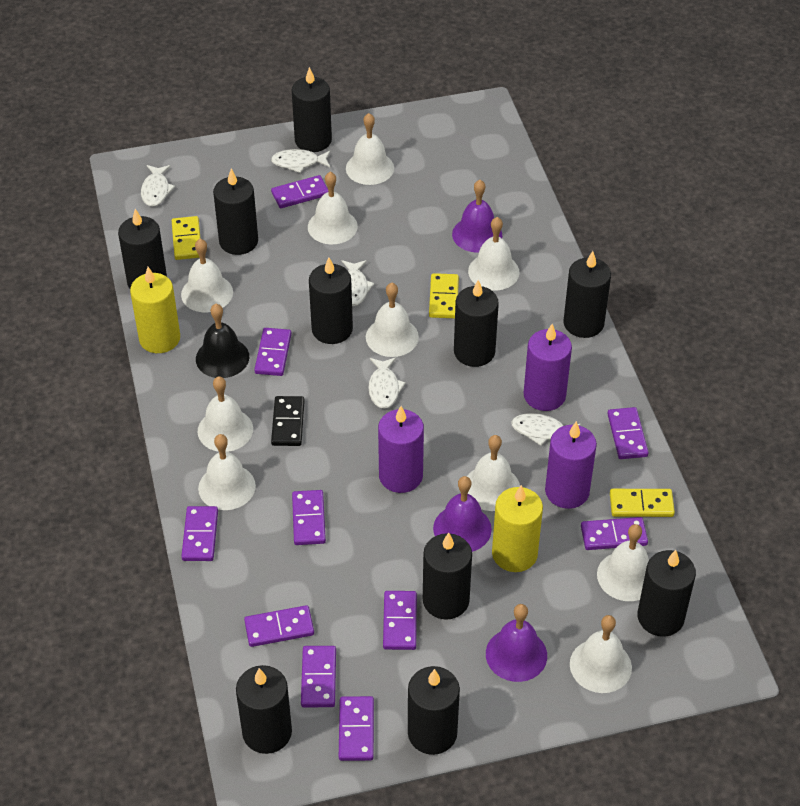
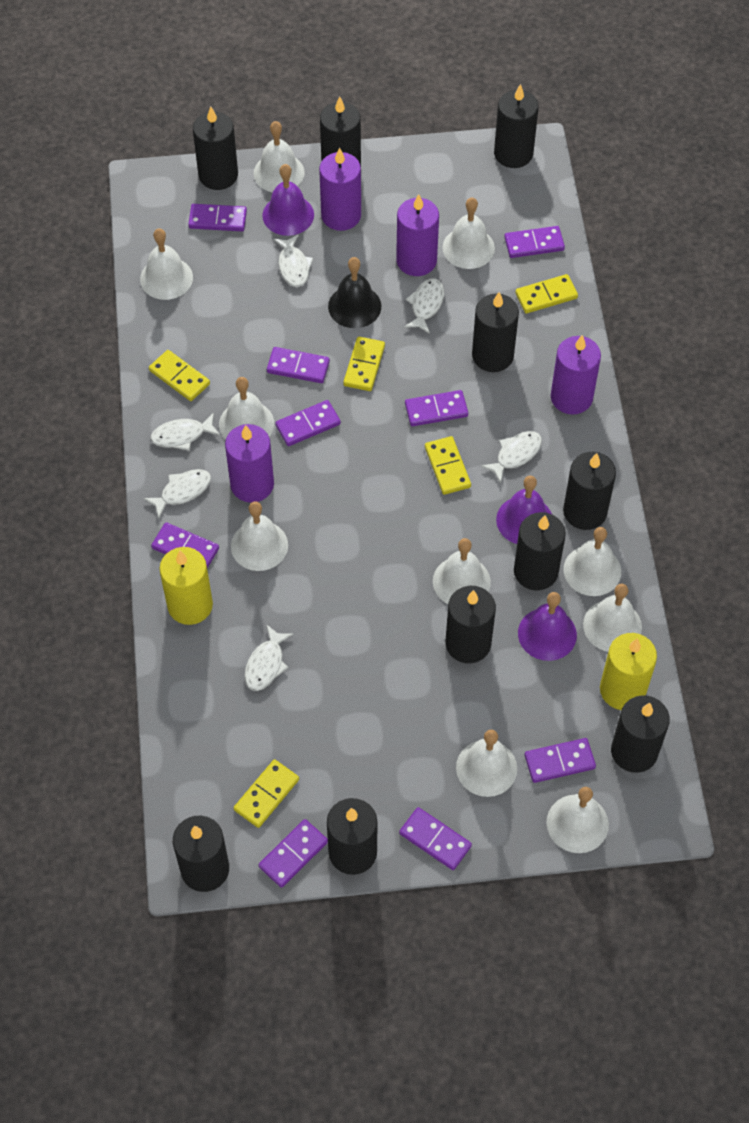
black domino: [271,396,305,446] = 1 -> none = 0
purple candle: [378,406,424,493] [524,324,572,411] [545,421,597,509] = 3 -> [225,424,274,503] [319,147,361,231] [396,194,439,276] [551,335,601,415] = 4
purple domino: [181,506,218,561] [244,605,314,647] [254,328,292,376] [271,175,328,208] [292,490,326,545] [301,646,336,707] [339,696,374,761] [383,591,417,650] [581,517,648,550] [607,407,649,459] = 10 -> [151,522,219,568] [188,204,247,231] [258,819,328,888] [267,347,330,383] [275,400,341,446] [399,807,472,870] [405,390,468,426] [504,226,565,258] [524,738,596,783] = 9
white fish: [141,165,175,207] [271,149,330,173] [341,260,374,306] [369,357,406,409] [511,413,581,446] = 5 -> [144,469,211,518] [151,413,220,451] [245,624,293,691] [273,234,313,287] [404,278,444,334] [481,431,542,483] = 6
yellow domino: [172,216,201,260] [429,273,459,318] [610,489,675,517] = 3 -> [149,350,210,401] [234,759,299,828] [343,337,385,391] [425,436,471,495] [515,274,578,313] = 5

